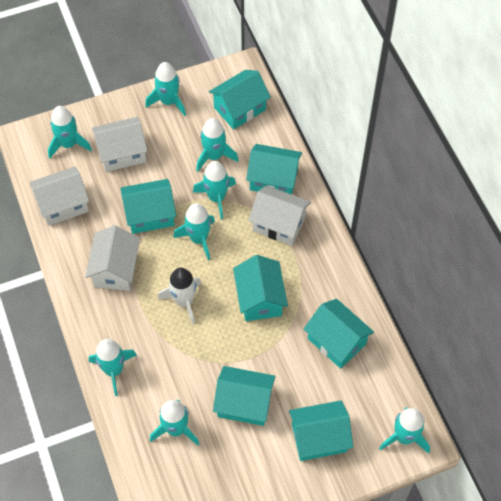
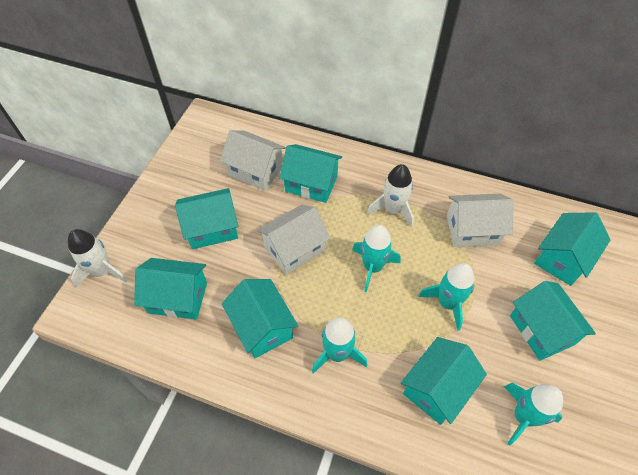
turquoise rocket: [48,106,92,159] [89,339,137,396] [145,62,186,116] [150,400,199,446] [173,203,215,260] [193,161,236,220] [196,118,239,172] [379,407,430,454] = 8 -> [312,317,367,374] [352,225,401,292] [418,263,474,331] [504,383,563,446] = 4
white house: [29,166,89,226] [86,225,140,291] [92,117,148,172] [248,185,311,246] = 4 -> [220,130,286,191] [257,205,331,275] [447,194,514,247] = 3
white rocket: [158,268,202,324] = 1 -> [68,229,127,288] [367,164,414,228] = 2

